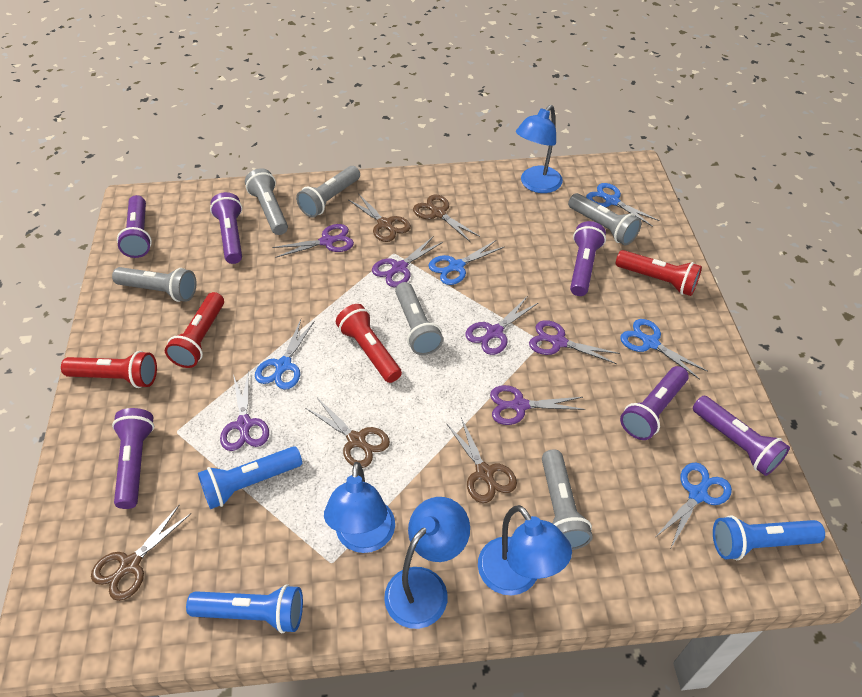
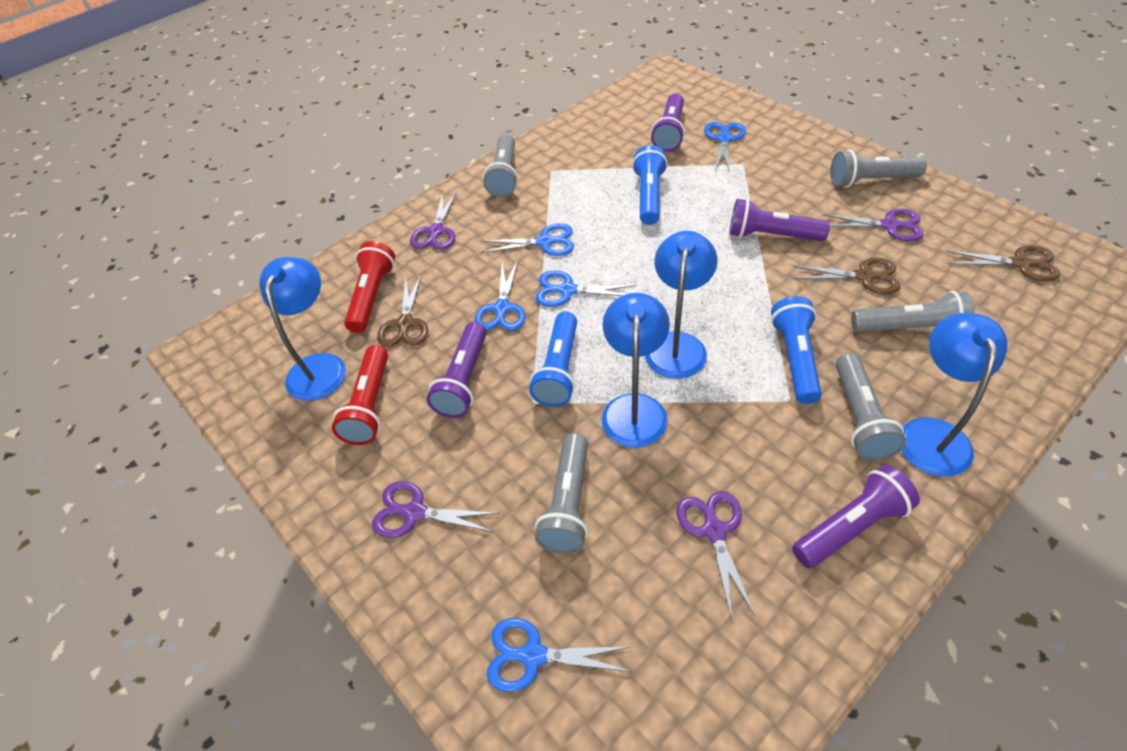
brown scissors: [91,505,191,601] [306,398,390,468] [349,193,411,242] [413,195,480,242] [447,418,517,503] = 5 -> [377,274,428,347] [793,257,901,294] [946,245,1060,282] = 3
grey flashlight: [112,267,196,302] [245,168,288,235] [296,166,360,218] [395,282,443,355] [542,449,593,550] [568,193,641,245] = 6 -> [483,134,518,197] [535,433,588,554] [831,150,927,188] [836,353,906,461] [851,291,975,332] = 5
purple flashlight: [112,408,154,509] [117,195,152,258] [210,192,242,264] [570,221,606,296] [620,366,689,440] [693,396,790,476] = 6 -> [427,322,487,418] [651,93,685,152] [729,199,830,241] [792,465,920,568] = 4
purple scissors: [220,370,269,451] [272,224,354,258] [372,237,443,287] [465,297,538,355] [490,385,586,425] [529,320,620,364] = 6 -> [372,481,499,538] [410,191,457,250] [676,491,755,619] [822,209,924,241] = 4
red flashlight: [61,351,157,388] [165,292,224,368] [336,304,402,383] [616,250,702,296] = 4 -> [332,345,388,445] [344,241,395,333] = 2

